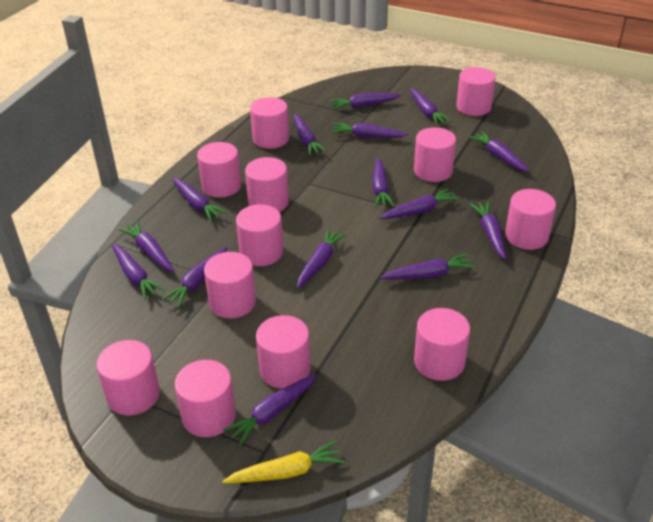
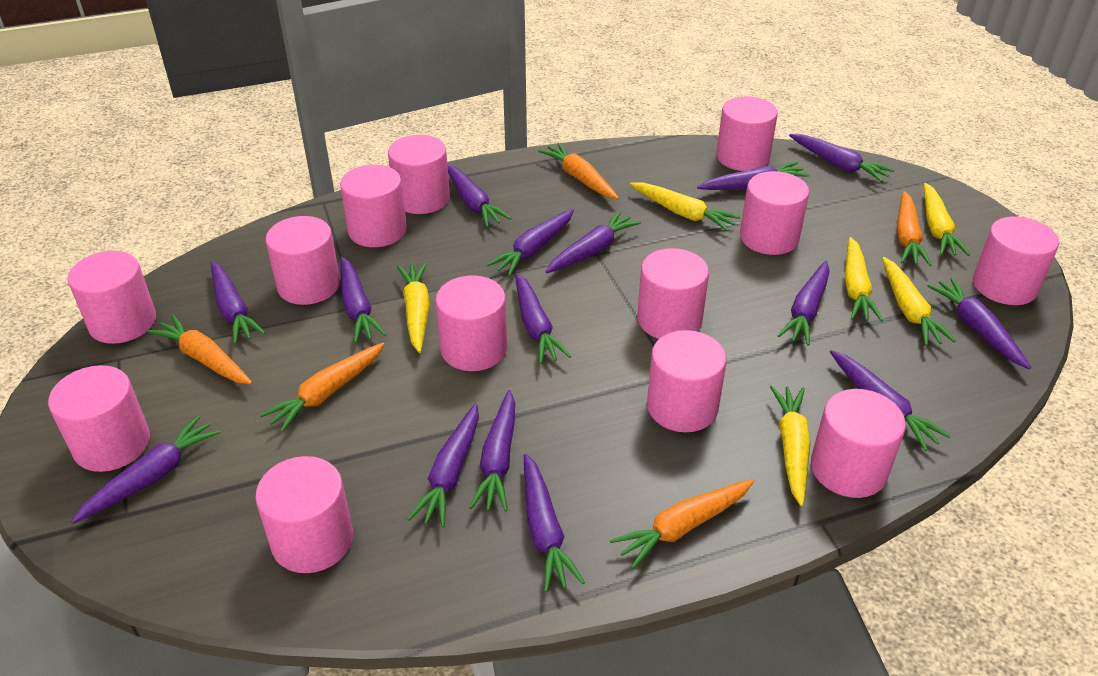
orange carrot: none = 0 -> [147,315,253,384] [260,343,385,432] [538,143,619,199] [610,479,754,569] [897,191,932,266] = 5
pink cylinder: [96,340,160,416] [175,360,236,437] [197,142,241,198] [204,252,256,318] [236,204,283,266] [245,157,289,212] [250,97,289,149] [256,315,311,389] [414,127,456,182] [414,308,470,381] [456,67,496,116] [505,189,556,250] = 12 -> [48,365,150,472] [68,251,156,344] [255,456,353,573] [265,216,340,305] [340,165,407,247] [388,135,450,214] [435,275,507,371] [637,248,709,339] [647,330,727,432] [716,96,778,171] [740,171,809,255] [811,389,906,498] [973,216,1059,305] = 13
yellow carrot: [222,441,344,483] = 1 -> [397,262,430,353] [630,182,741,231] [770,385,810,506] [845,237,883,322] [882,257,956,346] [924,183,970,256] = 6

